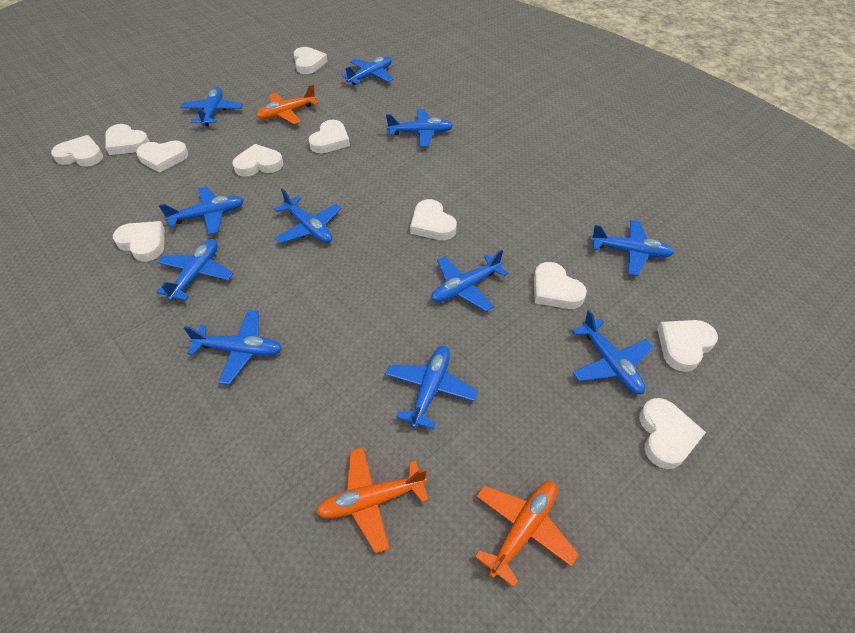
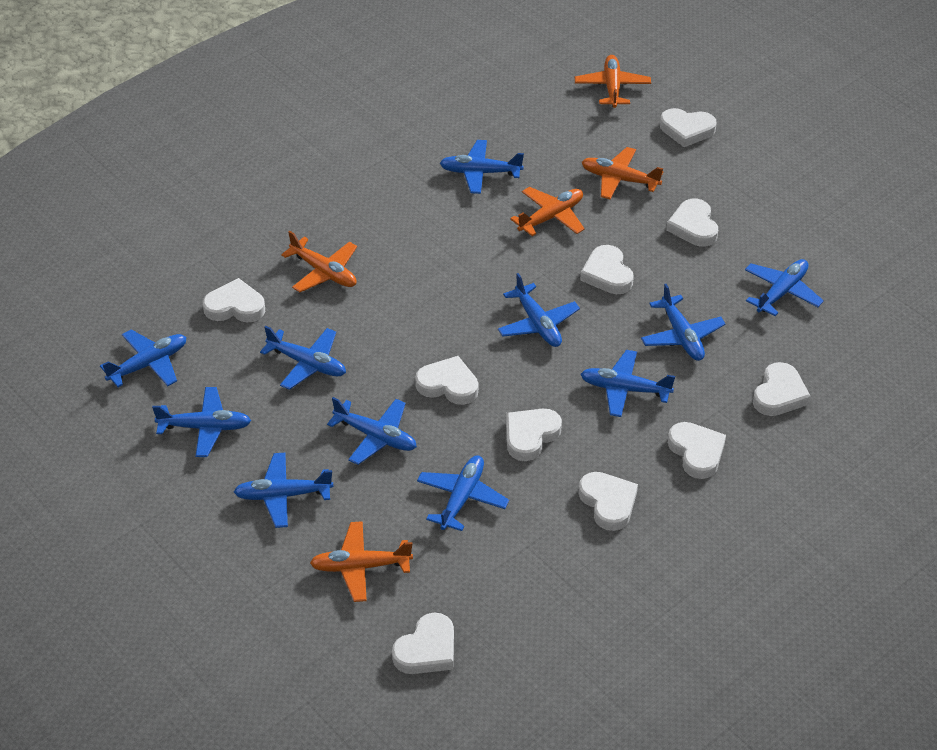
orange plane: [257,84,319,124] [316,447,429,553] [475,481,579,587] = 3 -> [281,231,357,292] [310,521,413,602] [510,187,585,236] [575,55,651,108] [582,147,663,199] = 5
white heart: [51,135,103,167] [105,124,150,155] [113,221,165,261] [136,140,188,173] [232,144,283,177] [293,47,328,74] [309,120,350,153] [410,199,457,240] [534,262,587,309] [639,398,706,469] [658,320,718,372] = 11 -> [203,278,265,322] [392,613,454,674] [415,356,478,405] [506,409,562,461] [579,472,638,531] [580,245,634,294] [660,108,717,147] [666,199,718,247] [668,422,726,479] [753,362,811,416] = 10

